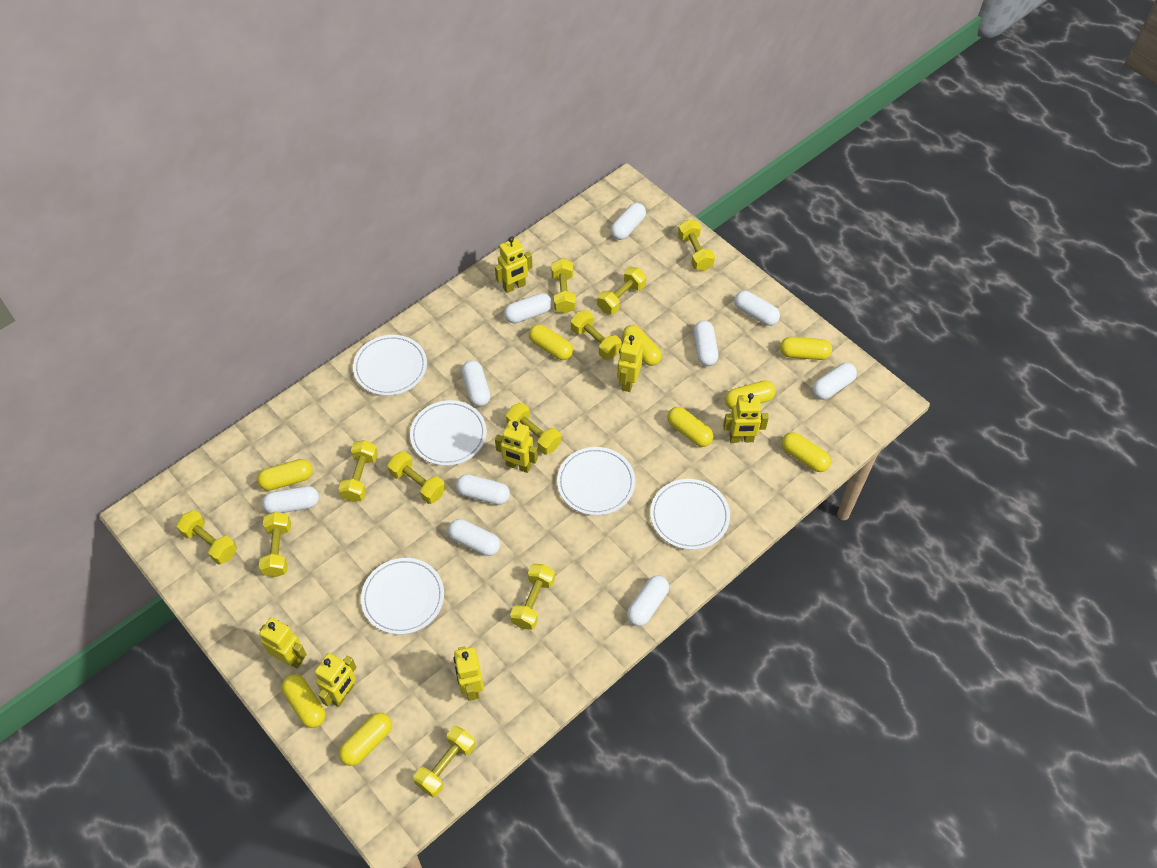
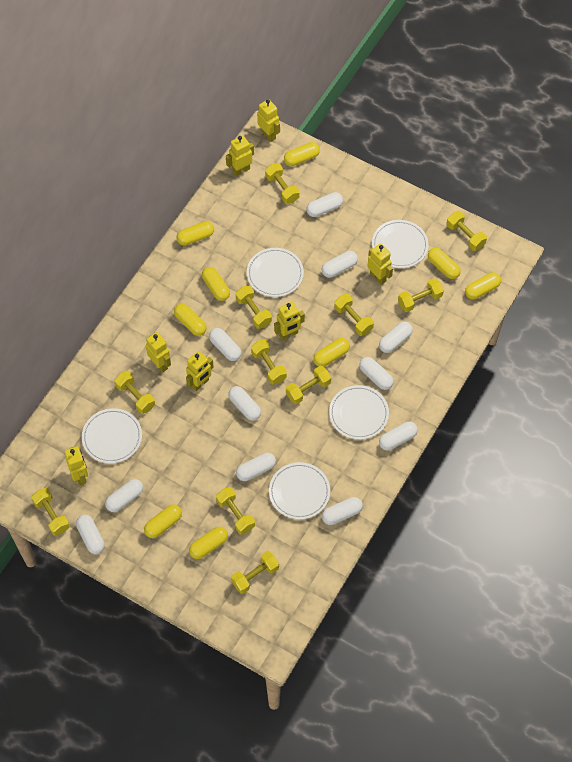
white capsule: [262,486,319,513] [448,519,500,556] [456,474,510,505] [462,360,490,406] [504,293,552,324] [611,203,646,240] [627,575,669,626] [693,320,718,366] [734,291,780,326] [813,363,857,400] = 10 -> [76,515,104,554] [105,479,143,512] [209,328,241,361] [228,386,261,421] [236,453,276,481] [307,192,343,217] [322,251,358,278] [322,497,363,525] [359,357,393,390] [379,322,413,353] [379,422,418,450] = 11

